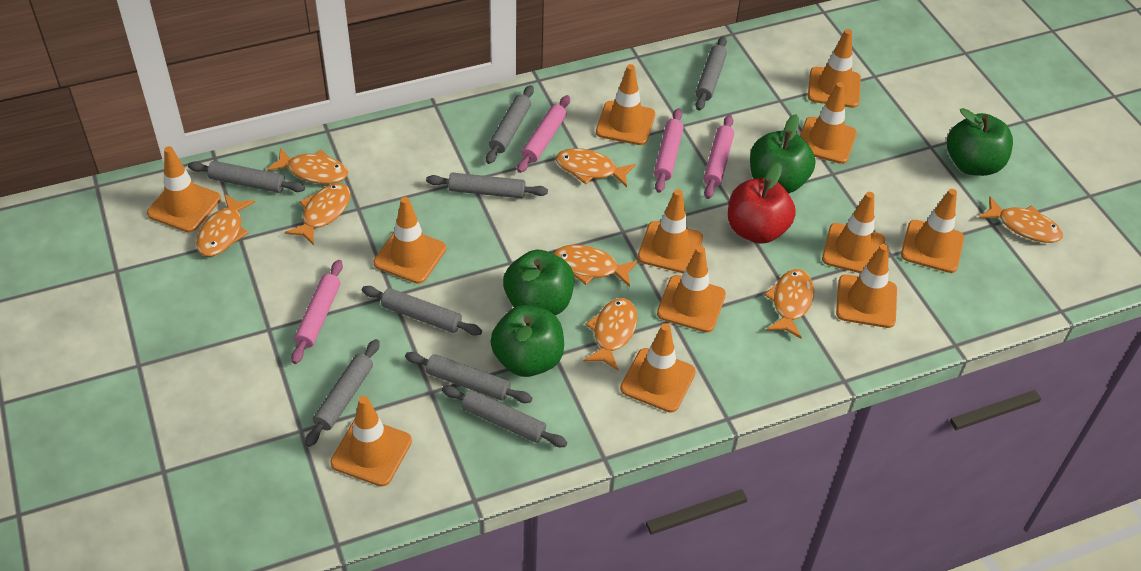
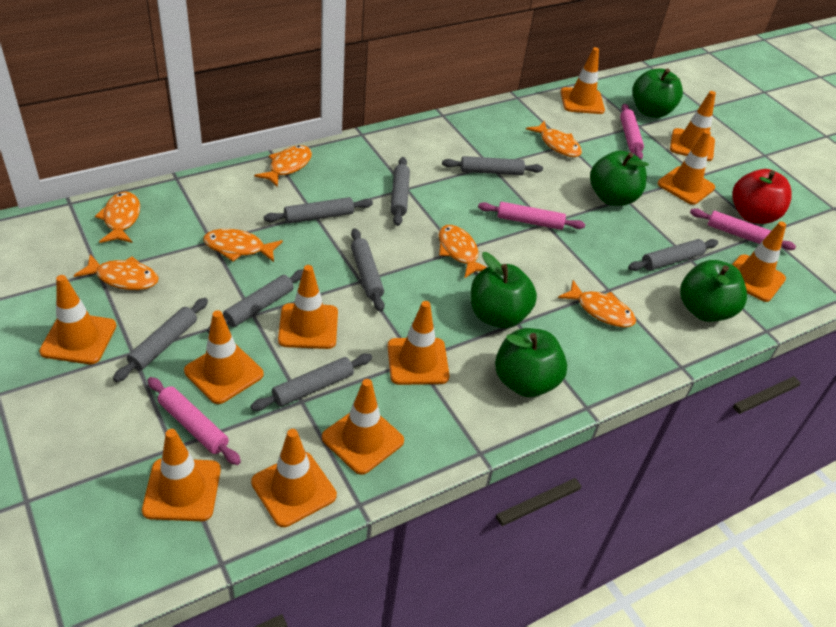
green apple: [490,305,564,377] [503,249,574,315] [750,114,816,194] [947,108,1013,176] = 4 -> [471,252,537,328] [495,328,567,397] [590,151,649,206] [632,68,683,118] [680,260,747,322] = 5
orange fish: [196,194,255,256] [267,148,348,184] [285,183,351,245] [553,245,638,287] [556,148,636,187] [584,298,637,371] [764,269,814,339] [979,197,1063,243] = 8 -> [74,254,159,290] [95,191,140,243] [203,229,283,262] [254,145,312,188] [439,225,487,278] [526,121,582,157] [558,280,636,328] = 7
orange traffic cone: [147,146,221,232] [330,396,412,486] [373,197,446,284] [596,64,655,145] [620,323,696,413] [638,189,703,274] [657,246,726,333] [800,82,857,164] [808,29,861,108] [822,192,885,273] [836,244,897,328] [901,189,964,273] = 12 -> [39,275,117,364] [142,429,221,521] [184,310,264,404] [251,429,337,527] [278,265,338,349] [322,379,404,475] [387,301,449,385] [561,47,605,114] [657,130,715,205] [670,91,716,161] [732,222,786,302] = 11

